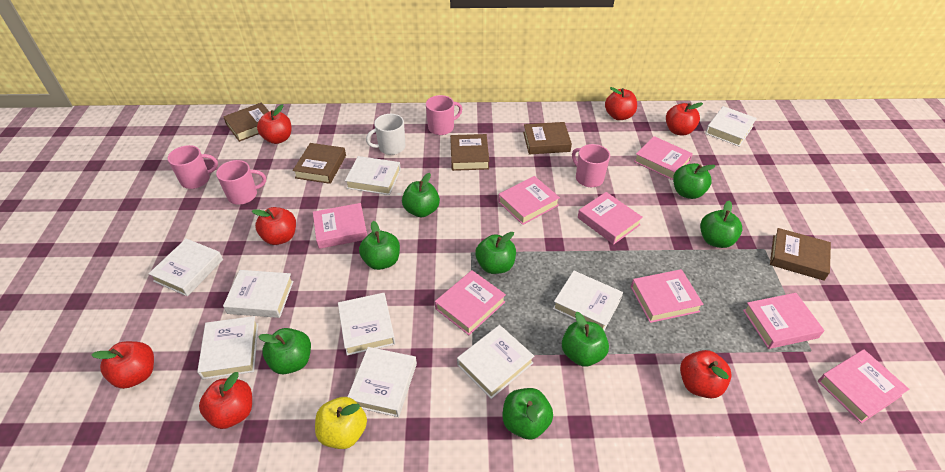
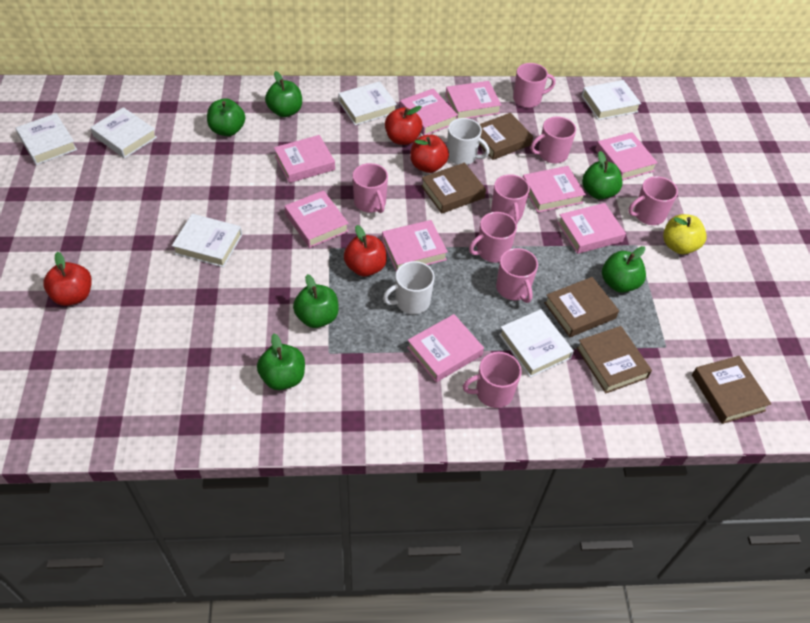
green apple: [258,328,311,374] [359,221,400,270] [402,173,440,217] [475,232,516,274] [503,388,553,439] [562,312,609,367] [673,163,715,199] [700,200,742,248] = 8 -> [207,98,245,136] [257,334,305,390] [265,71,302,117] [293,274,339,328] [582,151,622,199] [602,246,646,293] = 6
pink book: [313,203,367,249] [435,270,506,335] [498,176,560,225] [578,192,643,245] [631,269,704,323] [634,136,693,180] [743,293,824,349] [818,349,909,424] = 8 -> [274,135,335,183] [285,190,349,248] [382,220,448,271] [400,89,458,135] [407,314,484,382] [445,81,501,119] [523,166,586,213] [557,203,626,254] [595,132,658,180] = 9
pink mug: [167,145,218,189] [216,160,266,205] [426,95,462,135] [572,144,610,187] = 4 -> [352,163,388,213] [463,352,522,408] [469,212,517,263] [491,174,530,224] [496,248,538,303] [513,63,556,108] [531,117,576,163] [628,176,678,225] = 8
red apple: [92,341,154,389] [199,372,252,429] [252,207,296,245] [257,104,291,144] [605,87,637,120] [666,103,703,136] [680,350,732,399] = 7 -> [43,252,92,306] [344,225,387,276] [385,106,422,145] [410,135,449,173] = 4
white book: [148,239,223,296] [197,316,258,380] [223,270,294,318] [338,293,395,356] [345,156,401,195] [348,347,417,417] [457,325,534,399] [553,271,623,330] [705,106,757,147] = 9 -> [16,113,77,165] [90,107,157,158] [172,214,242,267] [338,81,397,125] [499,309,574,378] [582,80,641,120] = 6
white mug: [366,114,405,155] = 1 -> [383,261,435,314] [447,118,490,165] = 2

